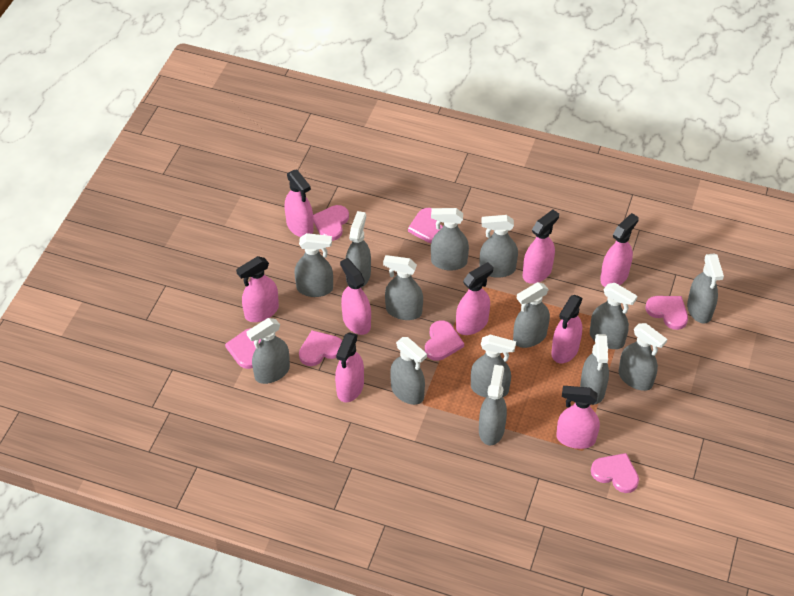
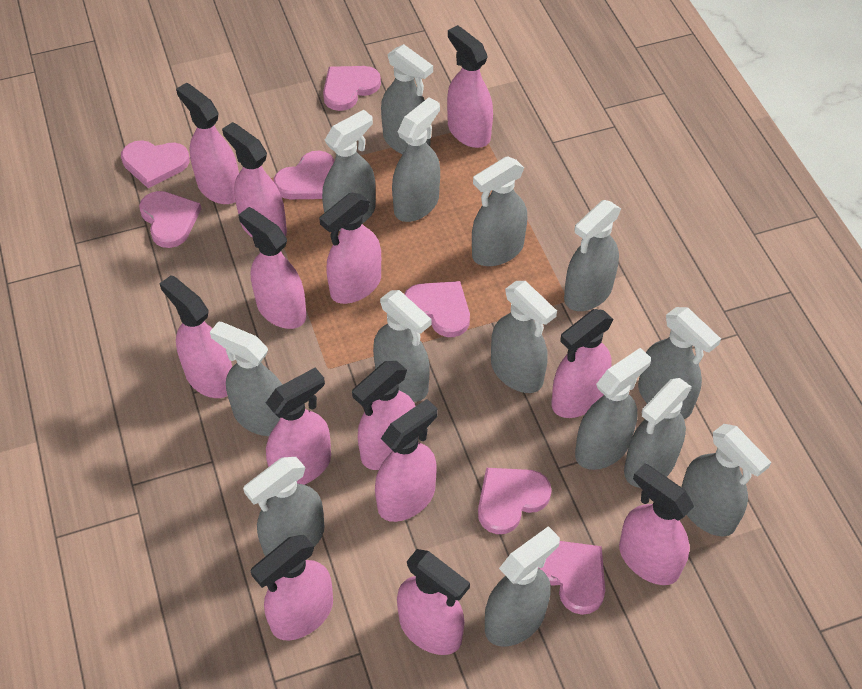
pink spray bottle: [236,256,279,322] [285,169,314,237] [335,332,364,403] [340,258,371,335] [456,262,493,335] [523,210,559,284] [551,295,582,363] [556,386,600,449] [600,213,639,287] = 9 -> [159,275,232,398] [176,83,239,204] [222,122,287,238] [238,207,306,329] [251,535,333,641] [266,367,331,485] [319,192,381,304] [352,361,416,470] [375,399,438,522] [397,549,470,655] [447,25,493,148] [551,309,613,418] [619,463,694,585] = 13

